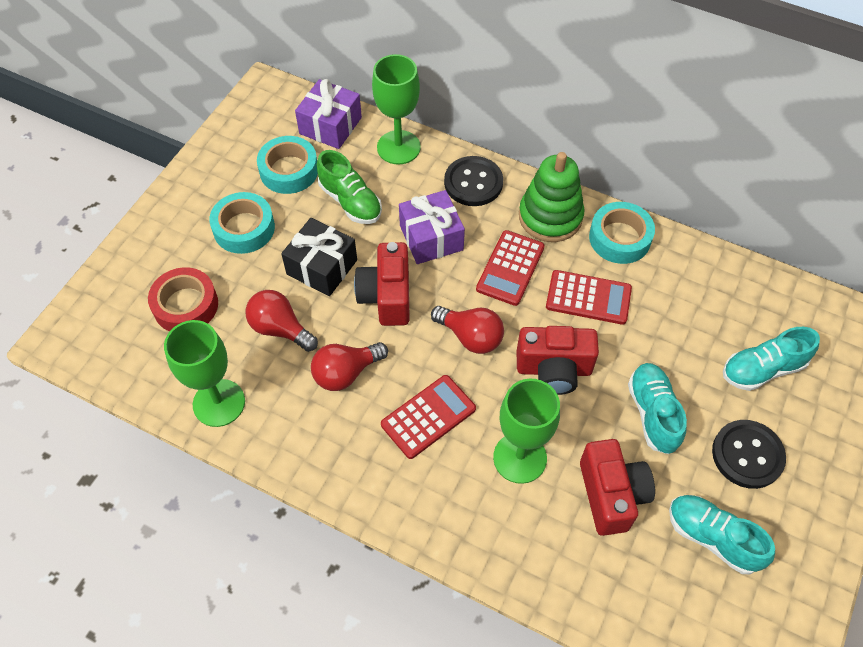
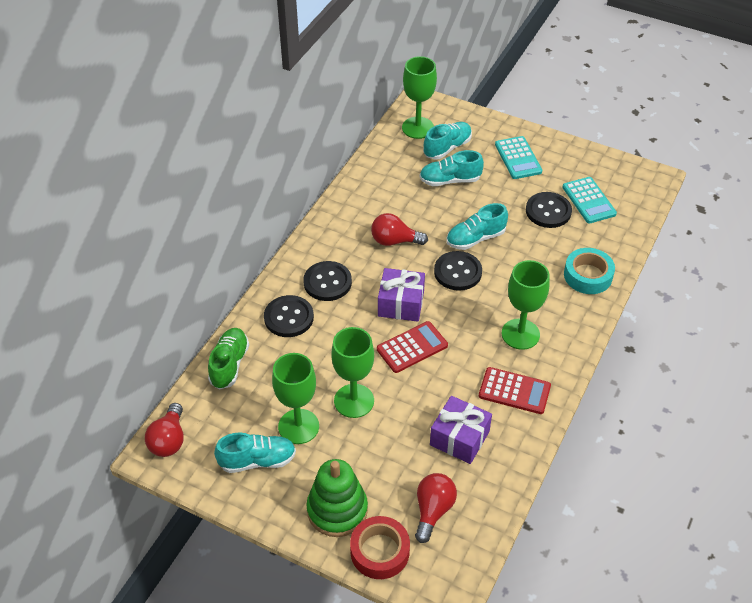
black button: [444,156,503,206] [712,420,786,489] = 2 -> [264,295,314,337] [303,261,352,301] [434,251,482,291] [526,192,572,228] = 4
black gift: [281,218,357,296] = 1 -> none = 0
green goblet: [164,320,245,427] [372,54,421,165] [493,379,560,484] = 3 -> [272,353,319,444] [331,327,374,418] [402,56,437,139] [502,260,550,350] = 4
red calculator: [381,375,476,459] [476,230,545,306] [546,270,632,325] = 3 -> [377,321,448,373] [479,367,551,414] = 2
red camera: [354,242,410,326] [517,326,599,395] [580,439,655,536] = 3 -> none = 0
turquoise calculator: none = 0 -> [495,136,542,179] [562,177,617,224] = 2
turquoise shoe: [628,363,687,454] [669,495,775,574] [723,327,820,391] = 3 -> [214,432,296,473] [419,150,484,186] [423,122,472,160] [446,203,508,250] = 4
turquoise tape: [209,192,275,254] [257,136,318,194] [589,202,655,264] = 3 -> [564,248,615,294] = 1

